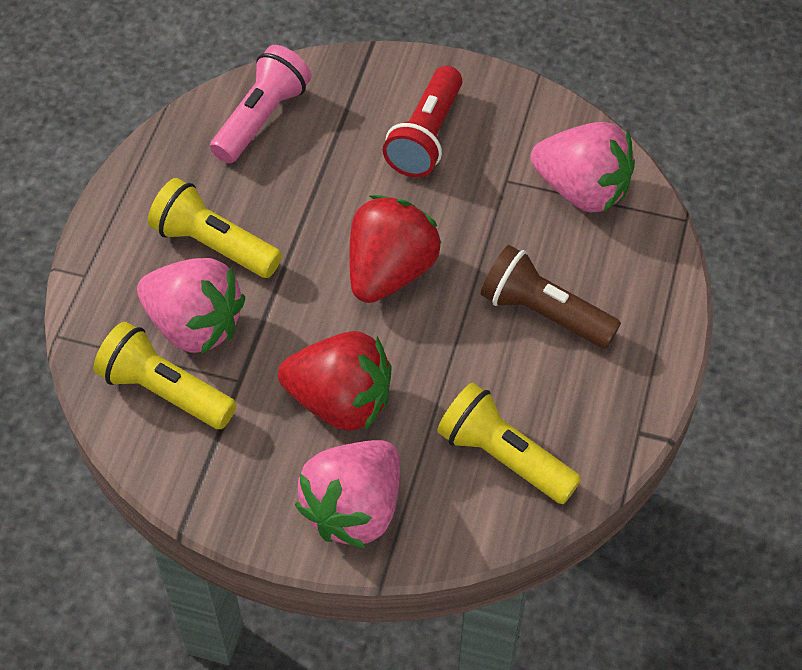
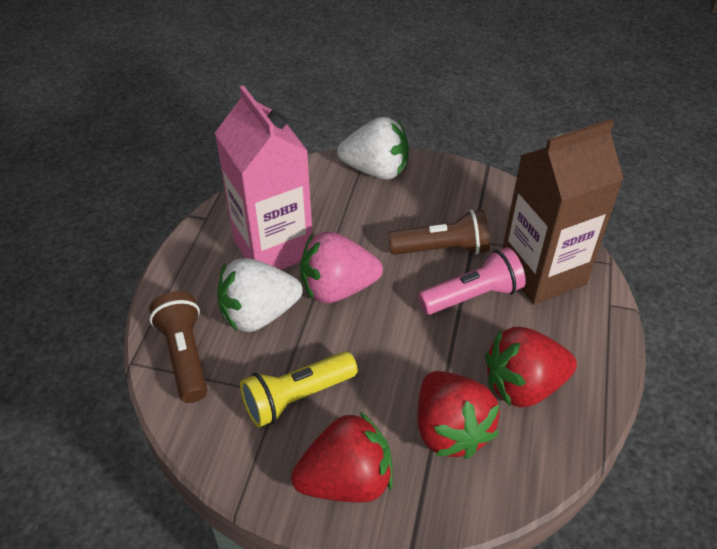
brown carton: none = 0 -> [502,119,624,305] = 1
brown flashlight: [481,245,621,349] = 1 -> [149,291,207,403] [388,210,490,255] = 2
pink carton: none = 0 -> [215,85,313,270] = 1
pink strawberry: [137,258,245,355] [295,440,400,549] [530,122,635,213] = 3 -> [300,232,383,303] = 1
red flashlight: [383,66,462,177] = 1 -> none = 0
red strawberry: [278,331,391,431] [349,195,441,303] = 2 -> [291,412,393,503] [418,371,500,459] [485,327,577,408] = 3
white strawberry: none = 0 -> [217,258,303,332] [337,117,409,180] = 2
yellow flashlight: [93,322,237,429] [148,178,282,278] [437,383,581,504] = 3 -> [240,352,358,427] = 1

